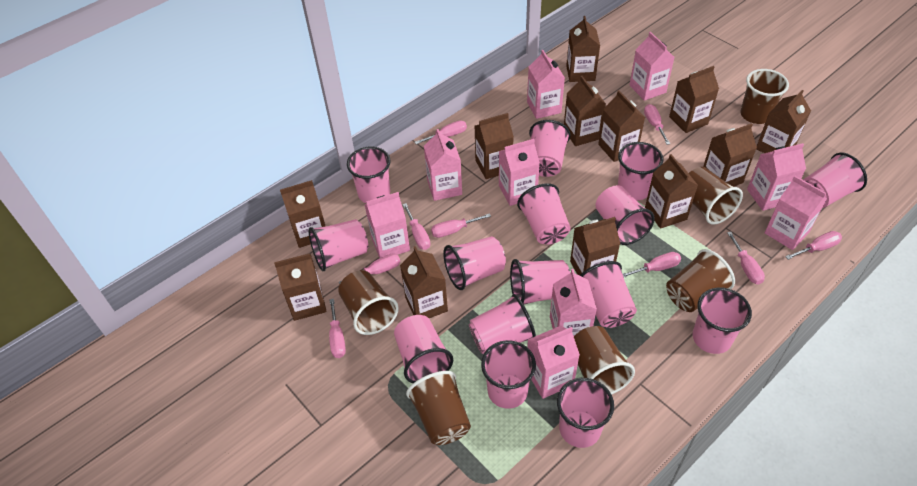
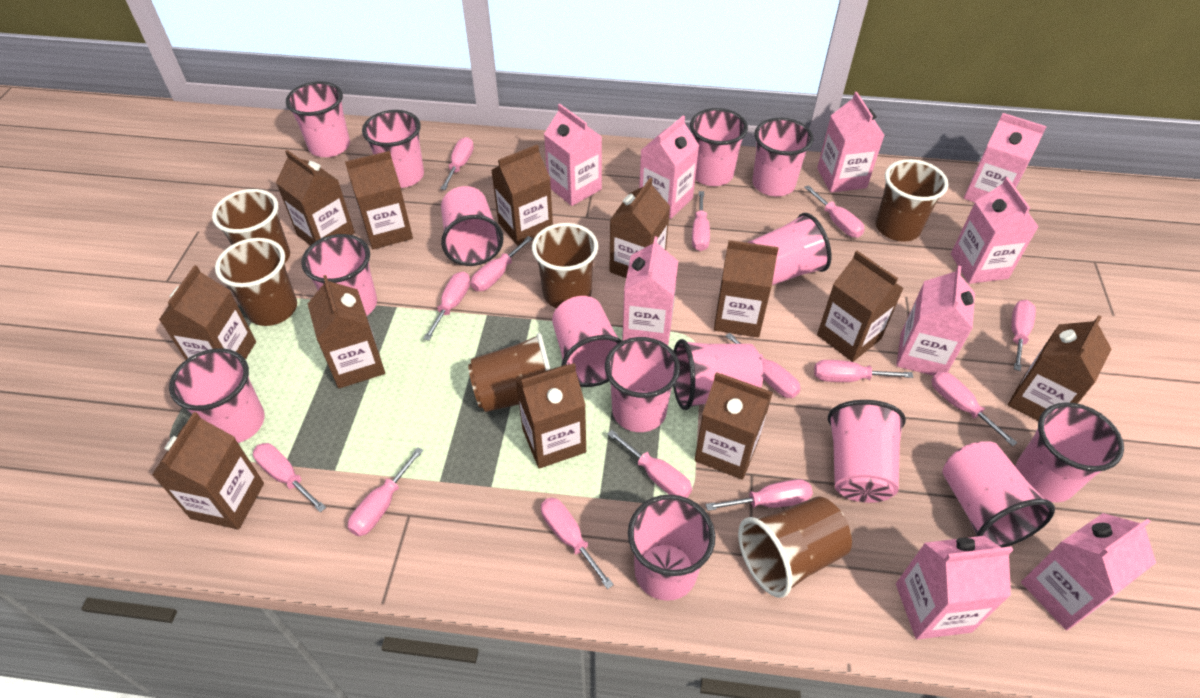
pink screwdriver: [329,299,346,358] [339,253,400,284] [403,203,430,250] [415,120,467,144] [431,213,491,238] [623,252,681,277] [644,104,670,145] [727,232,765,284] [785,231,842,260] = 9 -> [253,443,326,512] [348,447,423,536] [423,272,470,341] [441,137,474,190] [471,236,533,291] [541,497,614,589] [607,430,692,498] [692,191,710,251] [705,479,813,511] [725,333,801,398] [804,185,865,238] [814,360,913,382] [931,371,1017,446] [1011,300,1036,371] = 14

